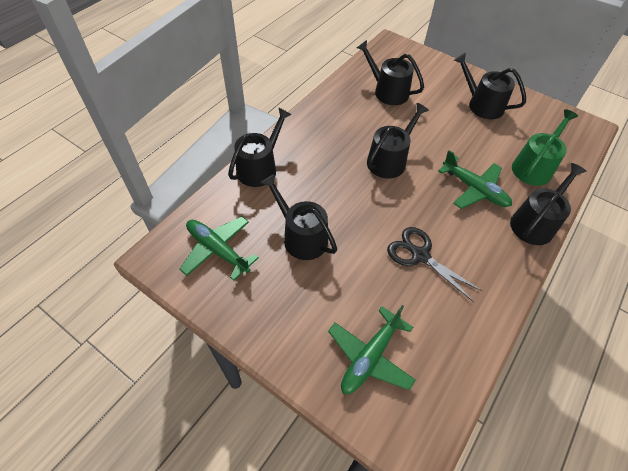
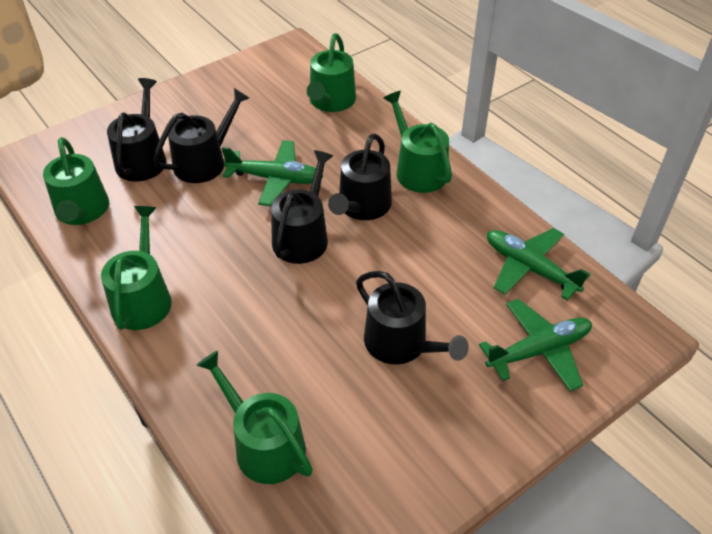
black scissors: [387,227,482,302] = 1 -> none = 0
black watering can: [228,108,292,187] [260,174,337,260] [357,40,424,105] [367,103,429,179] [454,53,526,119] [510,163,586,245] = 6 -> [107,78,166,181] [153,88,249,183] [271,150,333,264] [328,134,392,220] [356,271,469,365] = 5
green watering can: [512,109,578,186] = 1 -> [43,137,109,225] [101,206,172,330] [196,351,313,484] [307,33,356,112] [384,91,452,193] = 5

